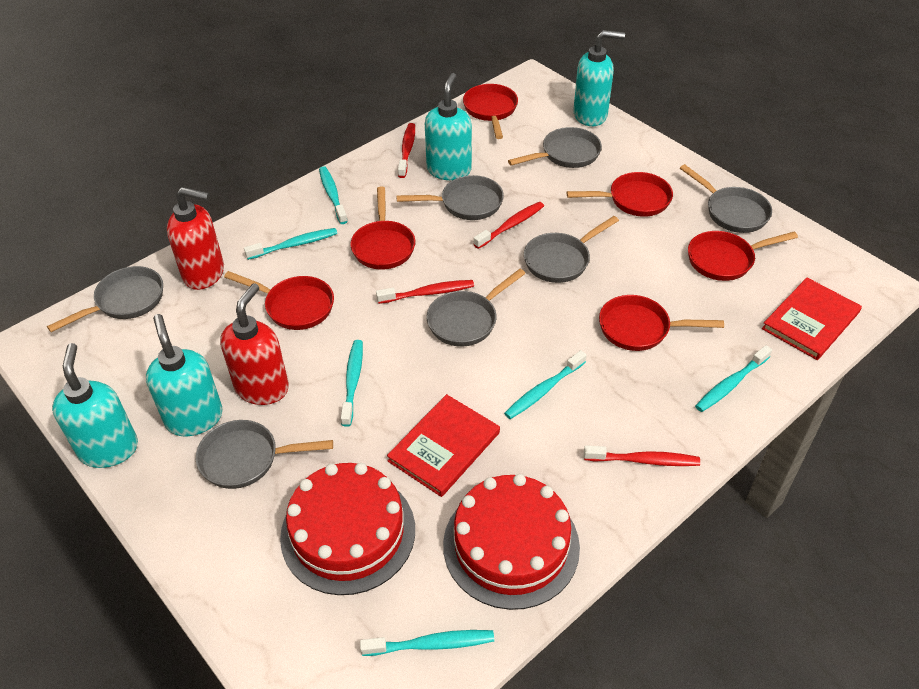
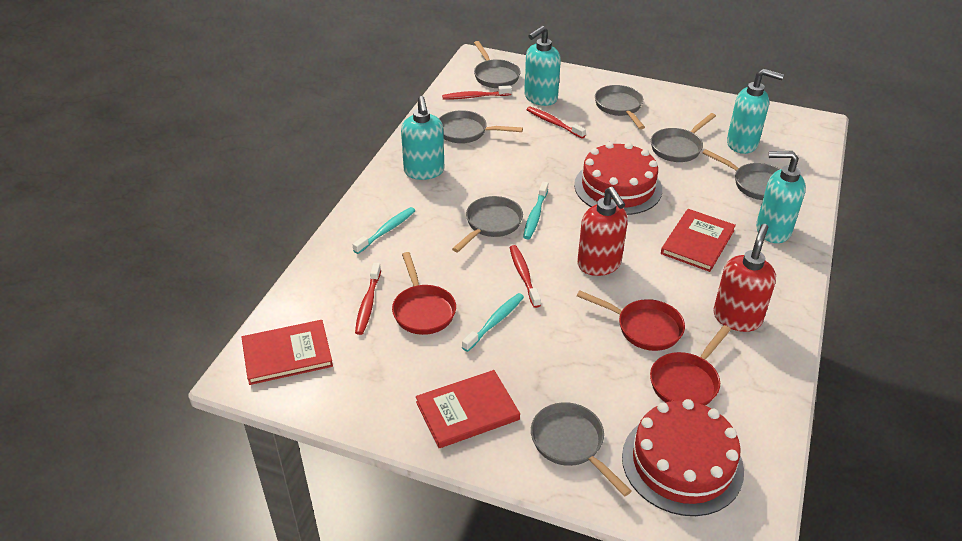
red book: [387,394,500,497] [762,278,862,360] = 2 -> [241,320,333,385] [416,370,520,448] [661,209,736,272] = 3
red pan: [224,271,334,330] [350,186,415,269] [463,84,518,139] [567,172,673,217] [599,295,724,351] [688,231,798,281] = 6 -> [392,252,456,335] [577,291,685,351] [650,325,731,406] = 3
turquoise toothbrush: [244,228,337,260] [319,166,348,224] [341,340,363,427] [360,630,494,656] [504,350,586,419] [695,345,772,412] = 6 -> [352,207,415,254] [462,293,524,352] [523,182,548,239] = 3

